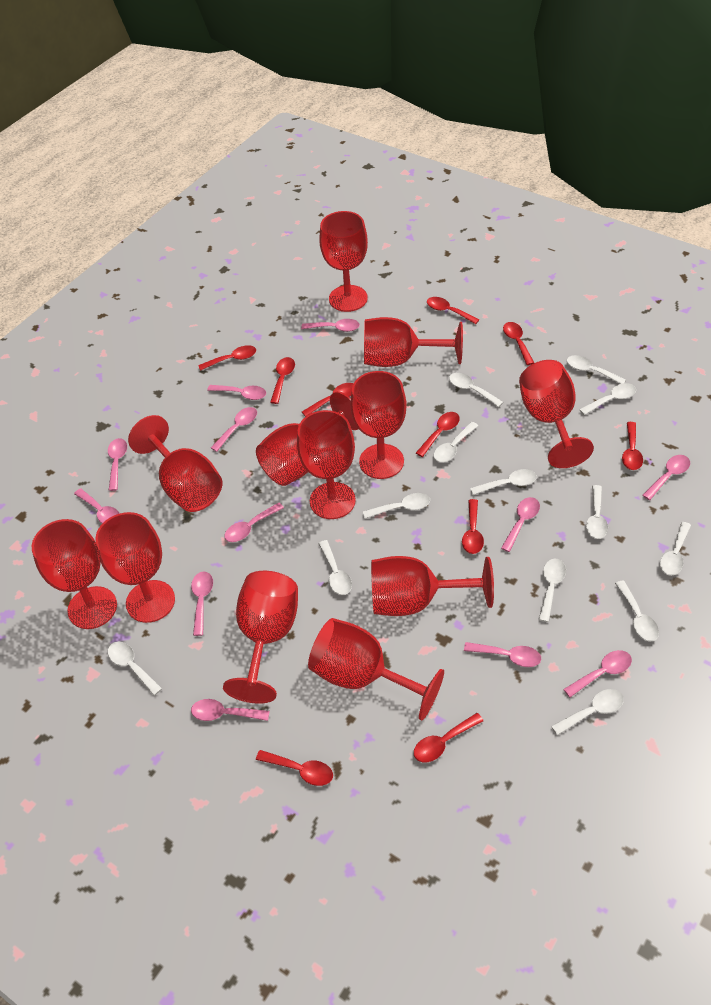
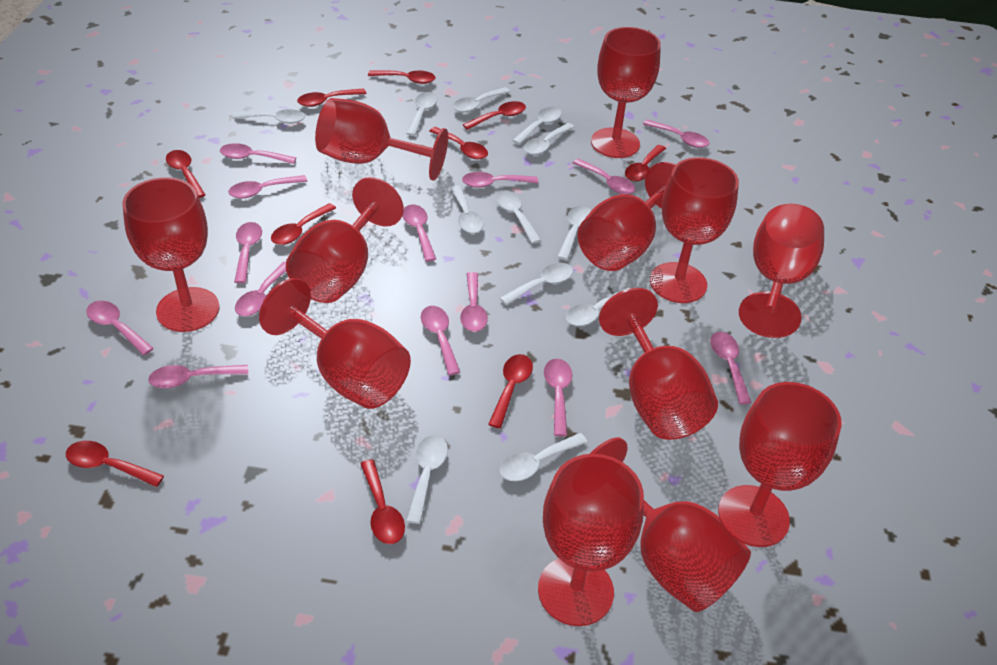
pink spoon: [74,488,120,523] [108,438,127,491] [191,571,213,636] [191,699,270,721] [207,385,266,400] [211,407,257,452] [224,503,284,542] [301,319,360,332] [464,642,541,667] [501,497,540,552] [563,650,632,697] [642,455,690,500] = 12 -> [86,301,154,355] [148,365,248,388] [220,143,296,164] [228,175,307,198] [234,222,262,283] [235,262,286,316] [402,205,436,262] [421,306,460,375] [460,272,488,332] [462,172,538,188] [544,359,572,437] [573,159,635,195] [643,119,709,148] [710,332,752,405] = 14
white spoon: [108,642,162,696] [318,540,352,595] [363,493,430,519] [434,422,478,462] [449,373,503,407] [470,469,537,495] [539,559,566,622] [551,689,624,735] [567,355,626,384] [579,383,636,415] [586,485,608,539] [615,580,659,642] [660,522,691,576] = 13 -> [232,109,305,124] [406,92,437,136] [406,435,448,524] [450,185,483,233] [453,87,510,112] [496,190,541,244] [500,263,573,305] [500,433,588,481] [512,107,562,145] [524,123,574,155] [557,205,591,260] [566,287,631,326] = 12

